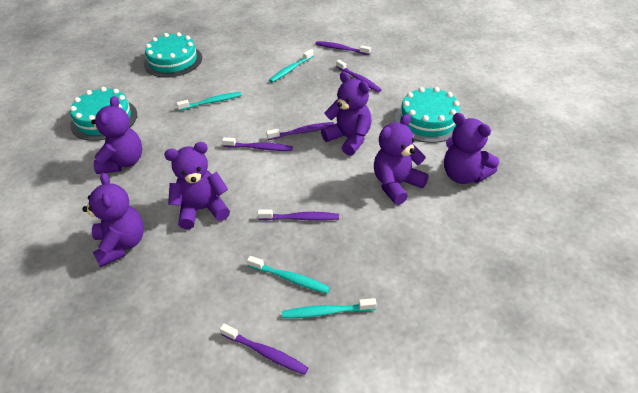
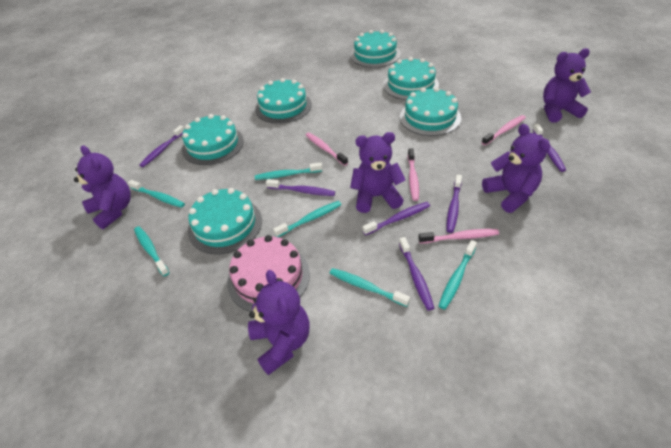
pink cake: none = 0 -> [227,235,310,312] = 1
pink toothbrush: none = 0 -> [306,133,348,166] [408,148,419,201] [418,229,499,244] [482,115,526,146] = 4
purple teddy bear: [82,173,144,267] [91,96,142,174] [164,142,230,229] [321,72,372,156] [374,114,429,205] [444,113,499,184] = 6 -> [74,145,131,229] [248,270,310,375] [350,132,406,213] [482,124,550,213] [543,48,591,123] = 5
turquoise cake: [70,87,137,141] [144,32,202,78] [395,87,460,143] = 3 -> [182,114,244,165] [188,188,262,254] [255,78,312,124] [350,30,401,68] [383,57,439,100] [400,87,461,136] = 6
turquoise toothbrush: [176,92,242,111] [247,256,330,294] [269,49,314,82] [282,298,377,318] = 4 -> [128,180,185,208] [134,226,169,276] [255,162,322,180] [273,201,341,237] [330,268,410,307] [439,240,477,310] = 6

